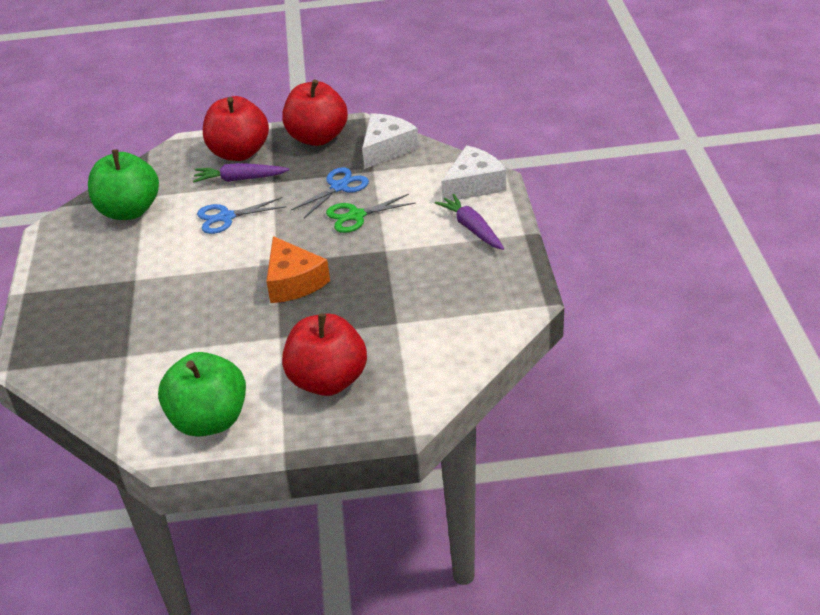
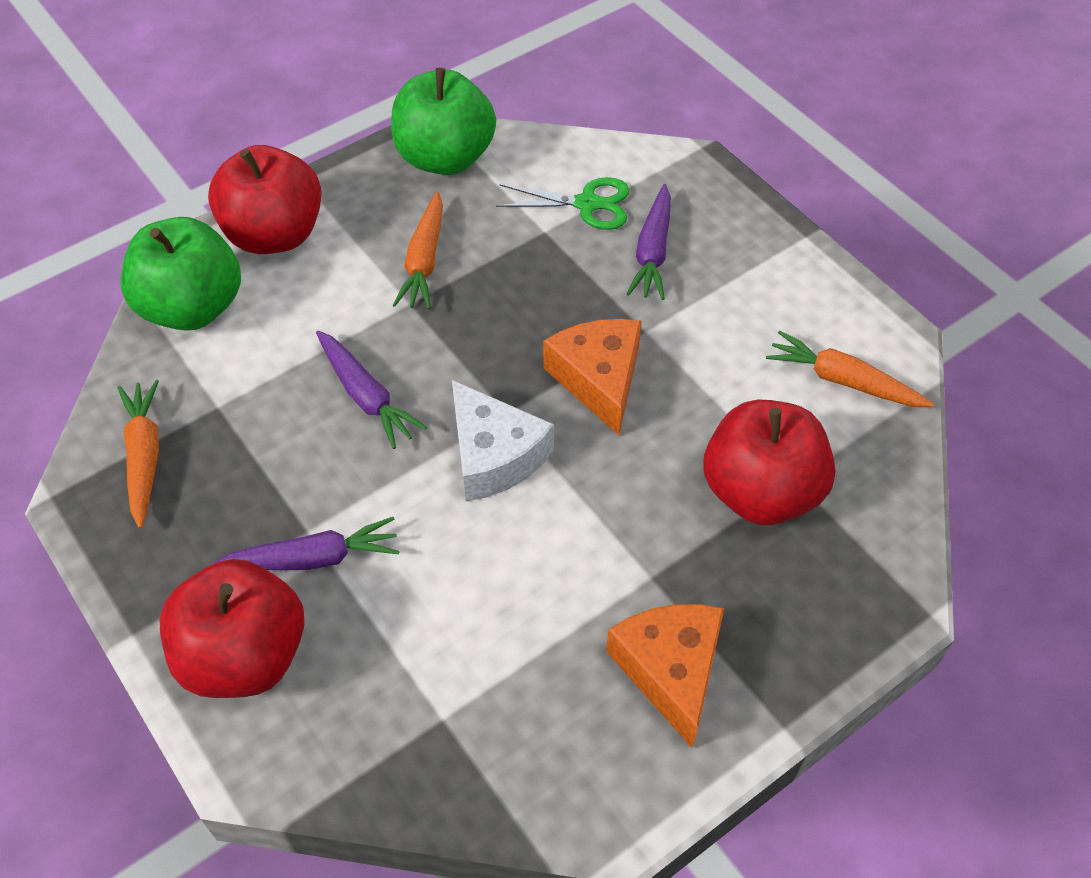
blue scissors: [197,197,286,234] [291,167,369,218] = 2 -> none = 0
orange carrot: none = 0 -> [118,380,159,529] [393,192,443,310] [766,330,934,407] = 3
orange cheese: [266,236,330,303] = 1 -> [543,319,642,435] [606,604,724,748] = 2
purple carrot: [193,163,289,183] [435,194,504,250] = 2 -> [210,517,399,570] [316,330,427,449] [627,184,671,300] = 3
white cheese: [362,113,419,169] [441,145,506,202] = 2 -> [452,380,554,501] = 1

